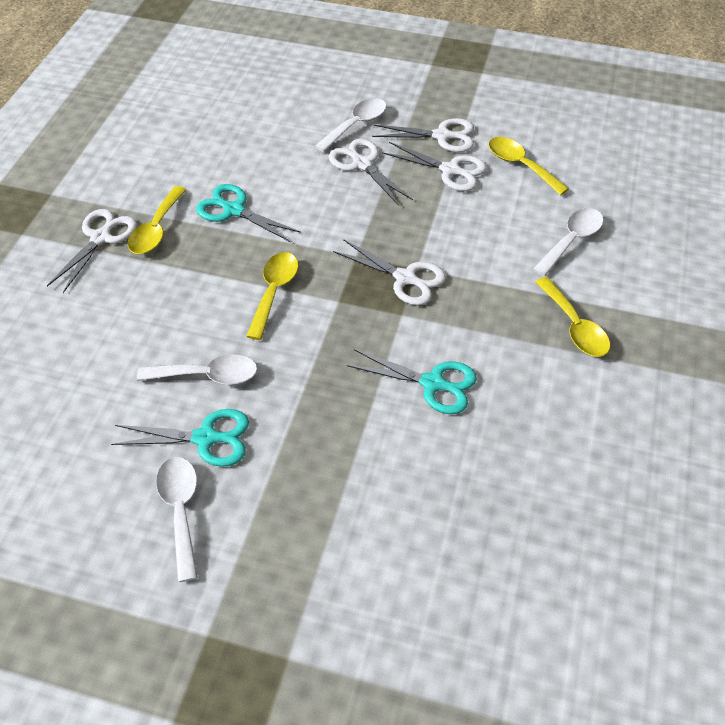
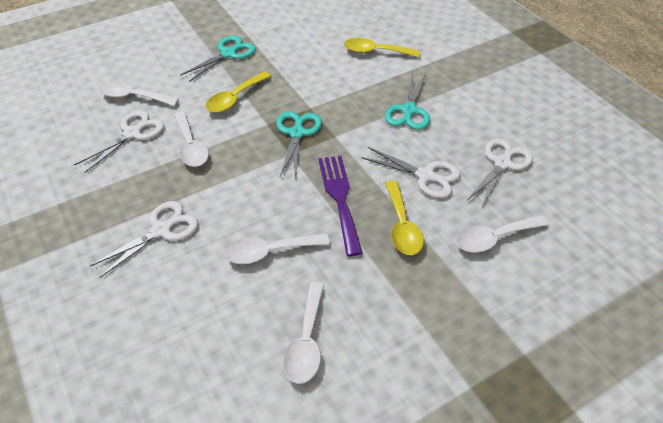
purple fork: none = 0 -> [318,156,362,256] = 1
white scissors: [47,209,137,293] [329,139,413,206] [333,239,446,306] [372,118,474,152] [382,142,487,191] = 5 -> [74,110,164,173] [90,201,198,278] [361,147,460,198] [467,138,533,207] = 4
white spoon: [137,355,257,385] [156,457,198,582] [315,98,386,152] [533,208,603,277] = 4 -> [99,80,179,106] [174,111,209,167] [225,234,330,264] [283,282,324,384] [456,215,549,252] = 5
yellow spoon: [128,186,187,254] [246,252,298,340] [488,137,569,195] [536,277,610,357] = 4 -> [206,71,271,113] [344,38,420,57] [385,181,424,255] = 3

